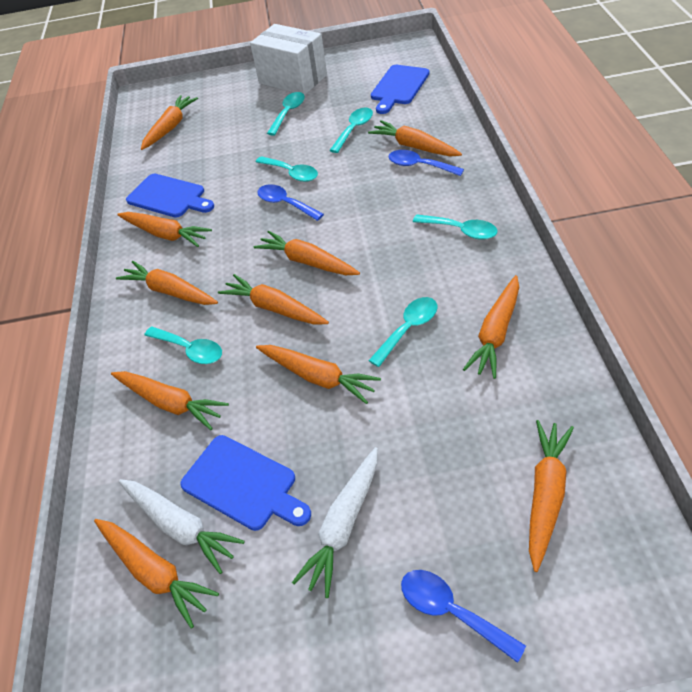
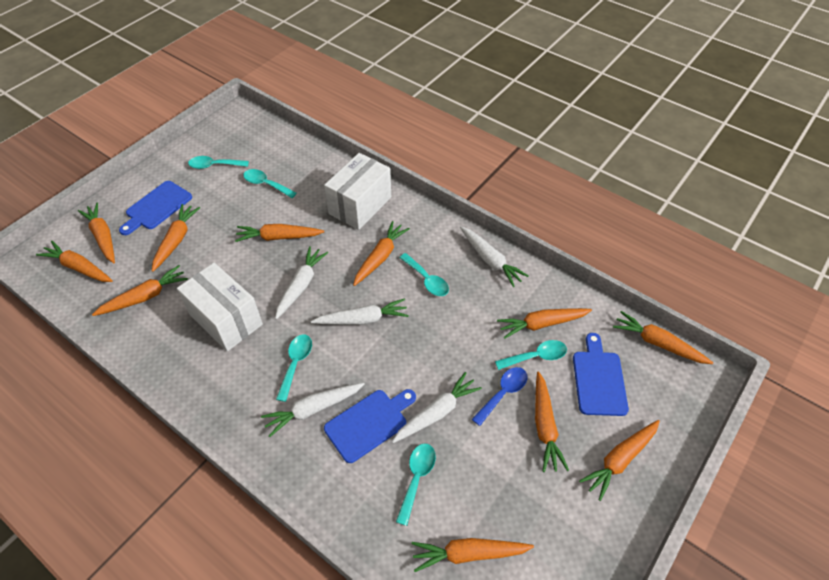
blue spoon: [257,184,324,221] [388,150,464,176] [401,570,526,663] = 3 -> [472,367,527,426] = 1
white box: [250,24,327,95] = 1 -> [177,263,263,351] [324,153,391,230] = 2
white carrot: [119,479,245,574] [292,447,378,598] = 2 -> [261,383,365,437] [275,246,328,320] [311,298,409,325] [392,372,482,443] [460,227,529,287] = 5

